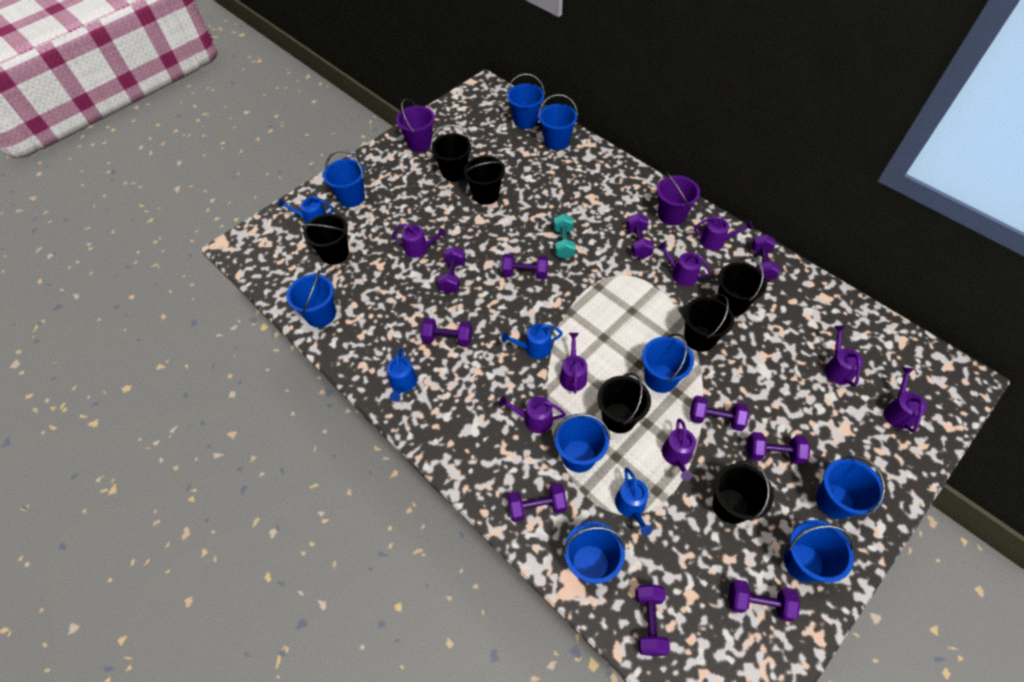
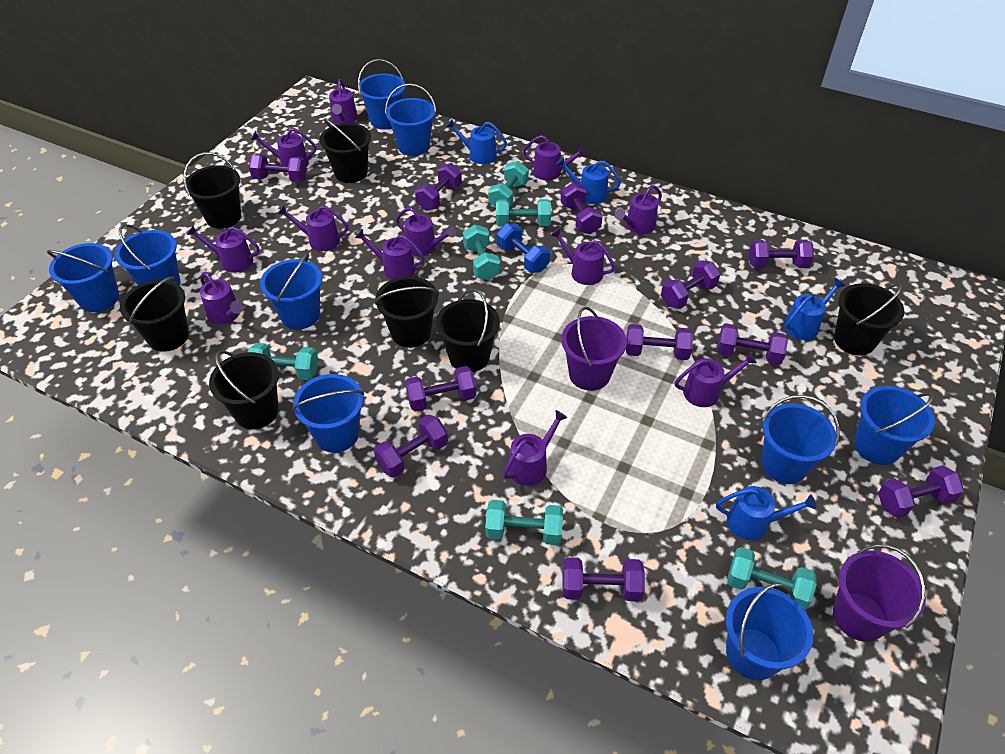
blue dumbbell: none = 0 -> [497,223,550,272] = 1
purple dumbbell: [421,318,472,347] [437,246,466,293] [502,254,548,279] [507,483,567,522] [626,213,654,259] [635,584,670,656] [690,396,749,431] [728,580,800,622] [747,432,810,464] [751,234,780,281] = 10 -> [249,154,307,182] [374,415,448,478] [405,366,476,411] [415,163,462,211] [561,183,603,234] [562,557,645,601] [626,324,693,360] [661,260,720,309] [717,323,788,365] [749,240,814,268] [878,465,964,518] = 11
purple watering can: [392,224,446,258] [499,396,565,433] [560,333,587,393] [658,242,711,286] [662,419,696,481] [694,216,753,250] [825,326,863,386] [884,367,927,432] = 8 -> [187,225,260,273] [200,272,243,324] [250,128,316,167] [278,205,348,251] [329,79,358,124] [355,229,425,279] [396,207,456,256] [503,410,568,486] [523,135,587,180] [551,228,615,285] [615,185,662,234] [675,353,757,407] = 12
turquoise dumbbell: [554,214,576,259] = 1 -> [248,343,318,380] [463,225,500,280] [485,500,563,545] [488,161,529,208] [496,199,551,226] [727,547,817,610] = 6

